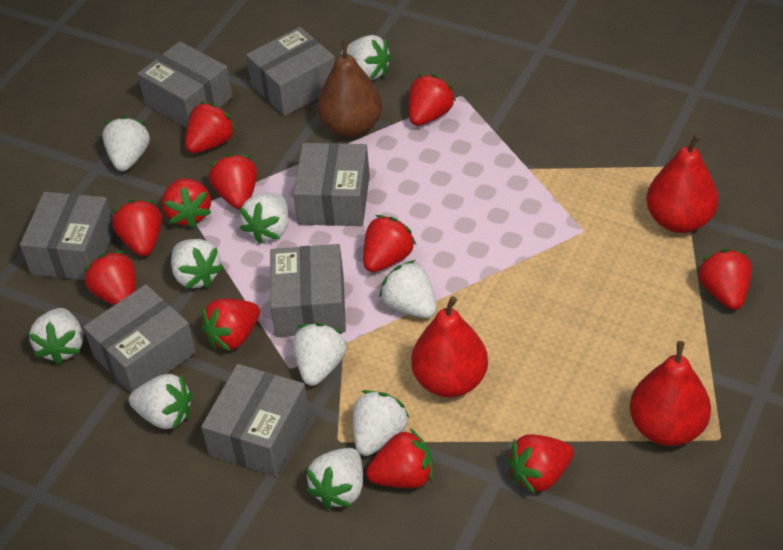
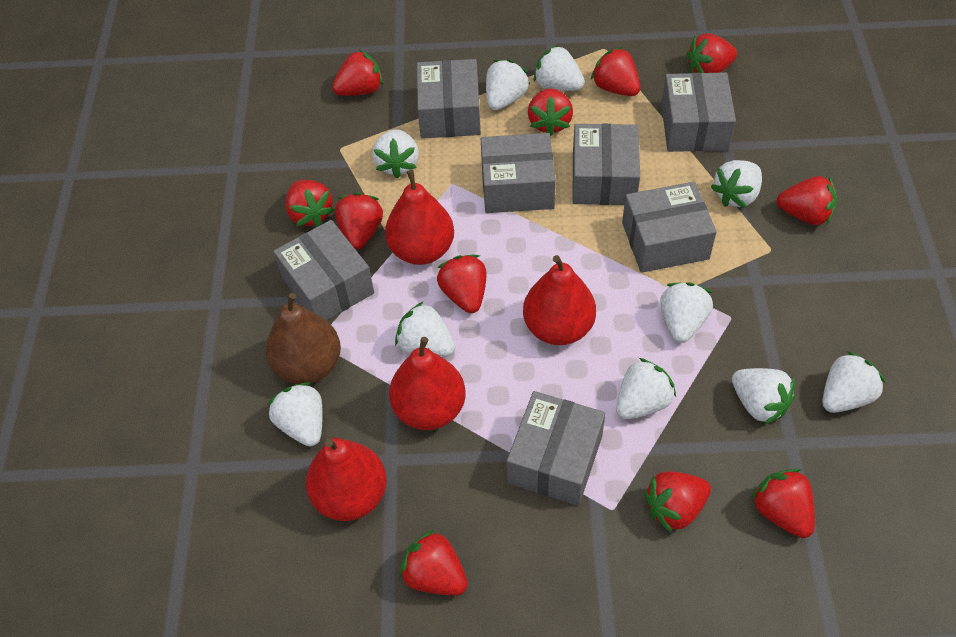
red pear: [411,296,488,397] [630,341,711,446] [646,134,719,233] = 3 -> [306,438,387,521] [385,170,454,265] [389,337,466,430] [523,255,596,345] = 4

